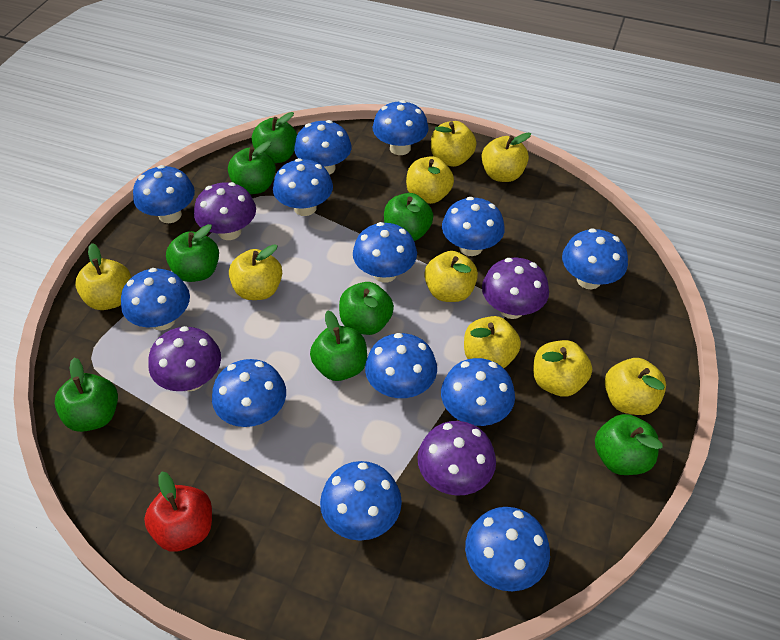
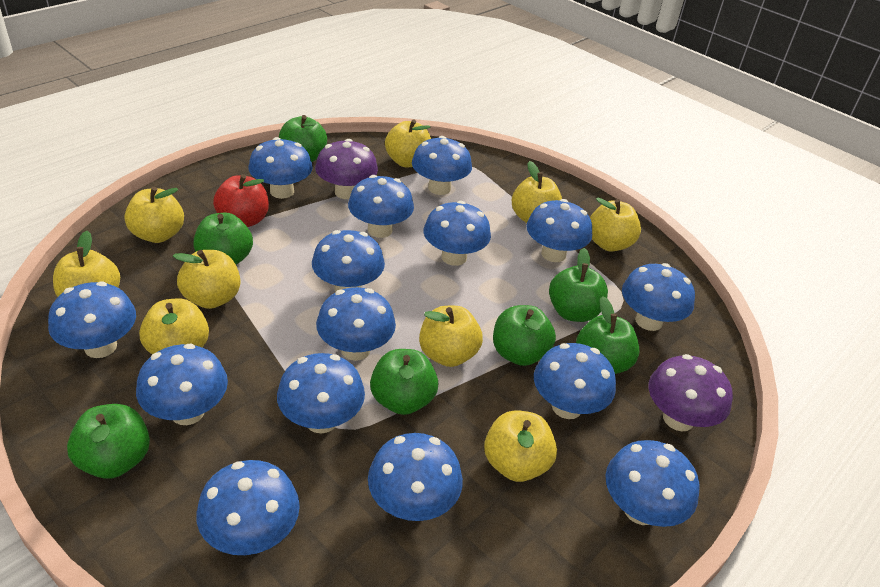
blue mushroom: [121,268,190,331] [133,165,195,223] [212,359,286,427] [273,158,333,216] [294,120,352,175] [320,461,402,541] [353,222,417,283] [365,333,437,398] [373,100,429,155] [441,358,515,426] [442,197,505,256] [465,507,550,592] [562,228,628,289] = 13 -> [48,282,136,358] [136,344,228,425] [196,460,300,555] [248,137,313,199] [277,353,365,433] [312,230,385,292] [316,287,396,361] [348,175,414,238] [368,433,463,521] [412,136,472,195] [423,201,491,266] [526,199,592,262] [534,343,616,419] [605,440,700,527] [622,263,695,331] = 15
green apple: [54,357,118,432] [166,224,219,282] [228,141,276,194] [252,112,297,163] [310,310,367,381] [339,282,394,335] [384,193,433,241] [595,414,663,475] = 8 -> [67,404,150,479] [193,212,253,265] [279,115,327,162] [370,349,438,415] [493,305,556,366] [549,248,608,322] [576,296,639,374] = 7
purple mushroom: [149,326,221,391] [194,182,256,240] [417,421,496,496] [482,258,549,319] = 4 -> [315,139,378,199] [648,354,733,431] = 2

